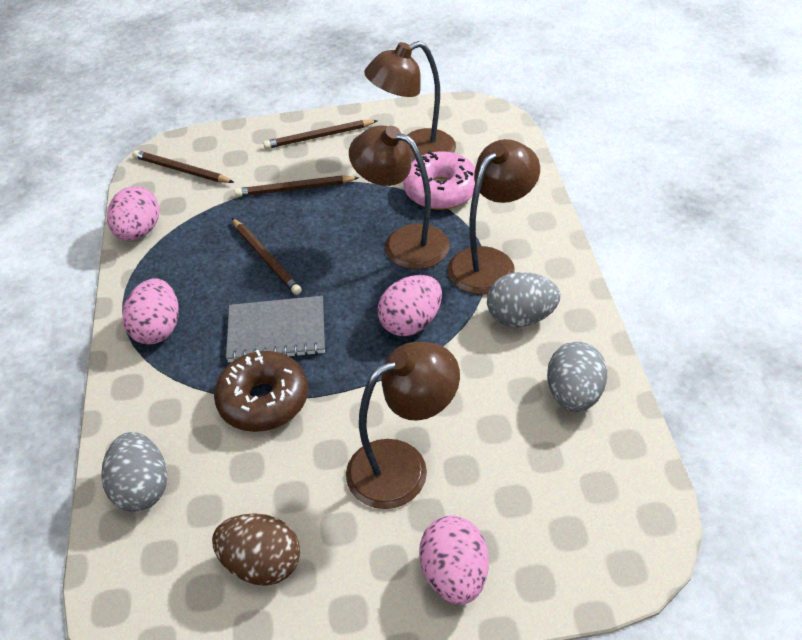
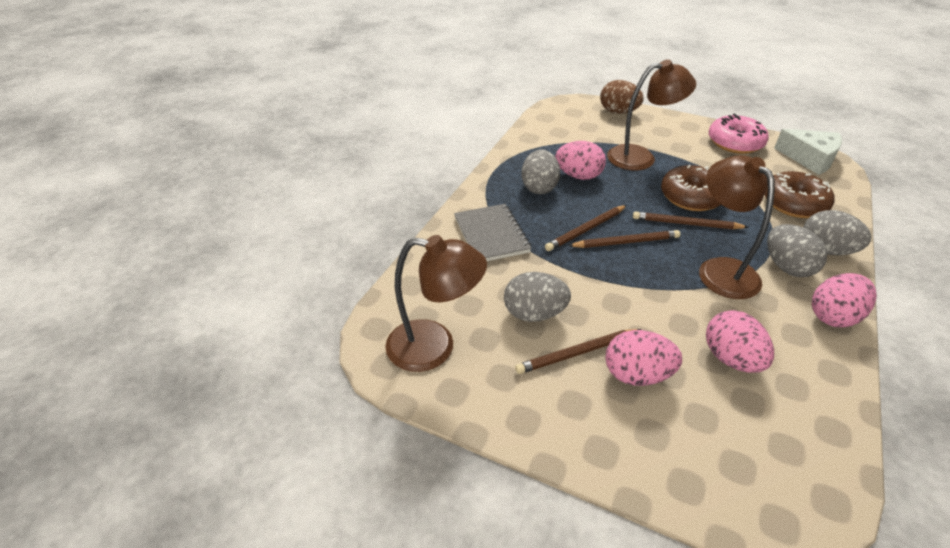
brown donut: [214,350,308,432] = 1 -> [661,165,721,211] [765,171,834,218] = 2
brown lamp: [346,342,460,509] [349,125,450,270] [364,41,456,163] [447,139,540,295] = 4 -> [385,235,487,372] [607,60,696,171] [699,155,775,299] = 3
grey egg: [102,432,167,512] [487,272,560,327] [547,342,607,412] = 3 -> [504,272,571,322] [521,149,560,194] [767,224,827,277] [803,210,871,255] = 4
white cheese: none = 0 -> [774,129,842,175] = 1

